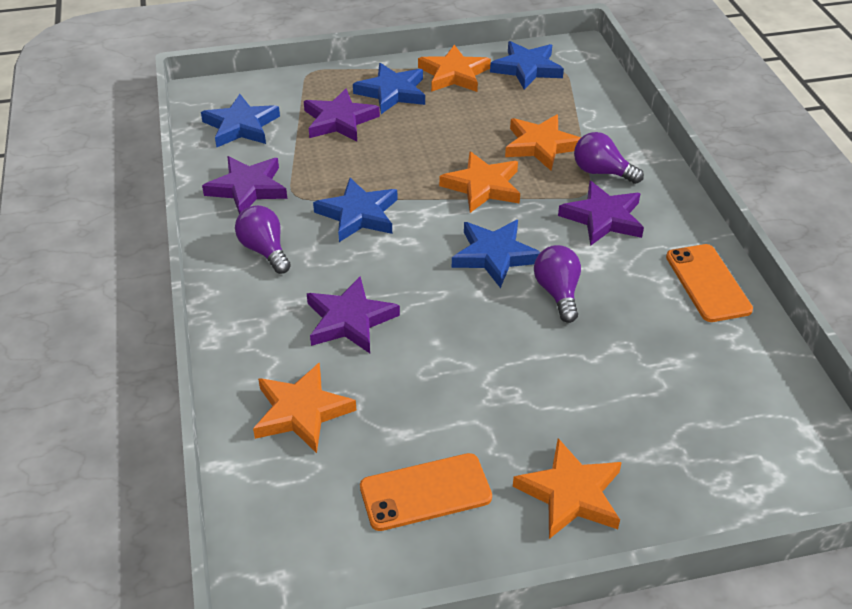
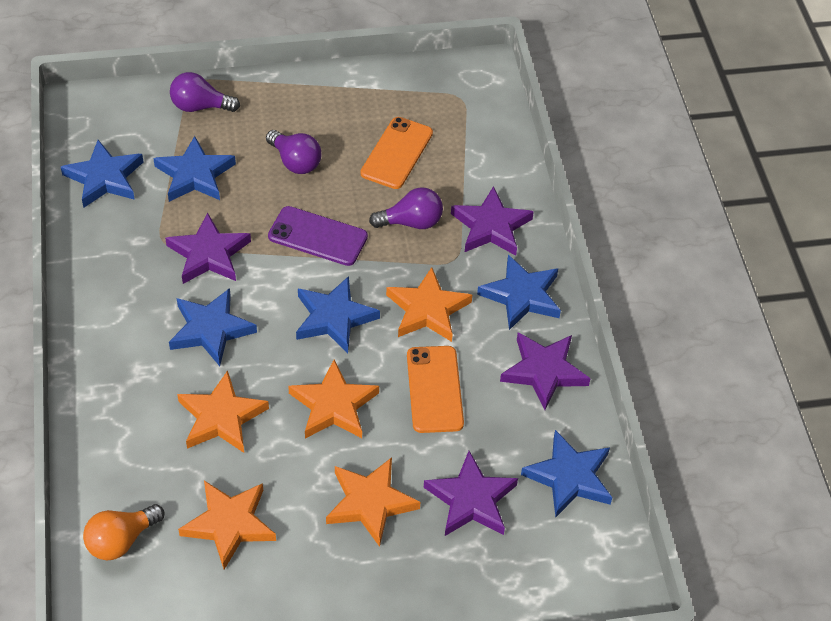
blue star: [201,94,280,147] [313,178,398,242] [353,63,425,114] [452,220,540,288] [490,41,564,90] = 5 -> [61,140,144,208] [153,136,236,202] [169,288,257,366] [296,276,380,353] [477,254,561,330] [521,430,612,518] = 6
orange light bulb: none = 0 -> [83,504,164,560] = 1
purple phone: none = 0 -> [268,206,368,266] = 1

